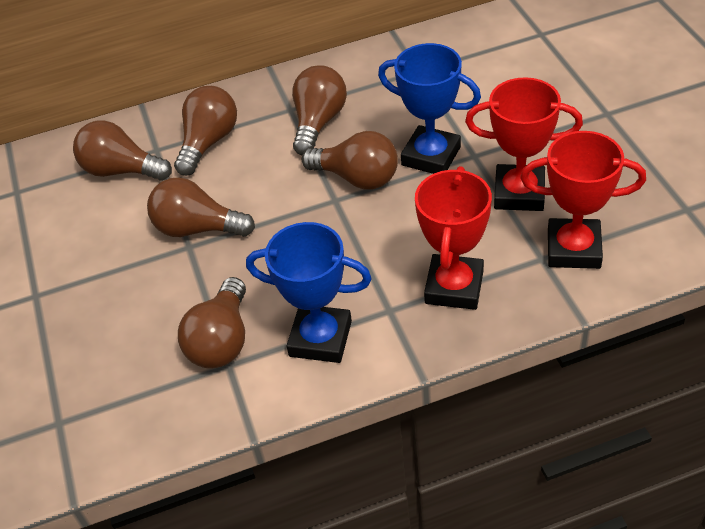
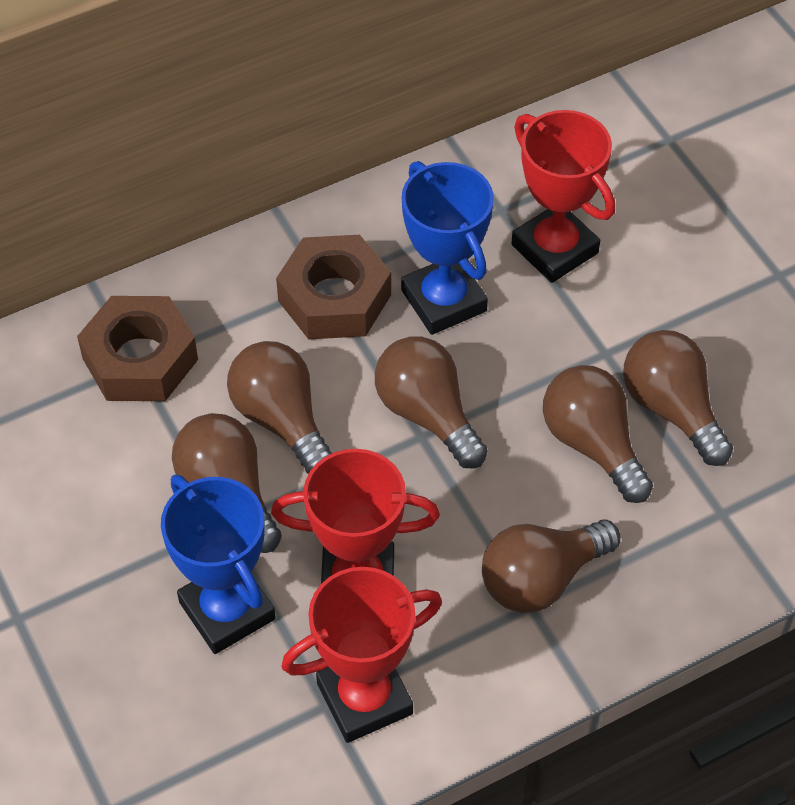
brown nut: none = 0 -> [77,296,198,401] [276,235,391,339] = 2

